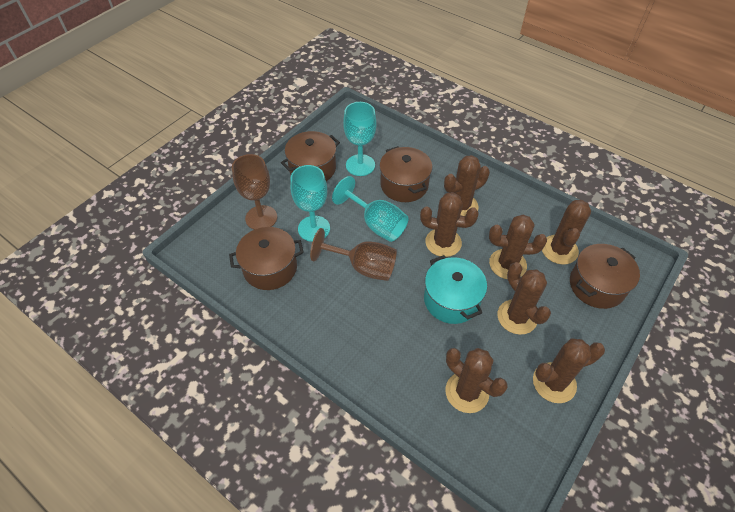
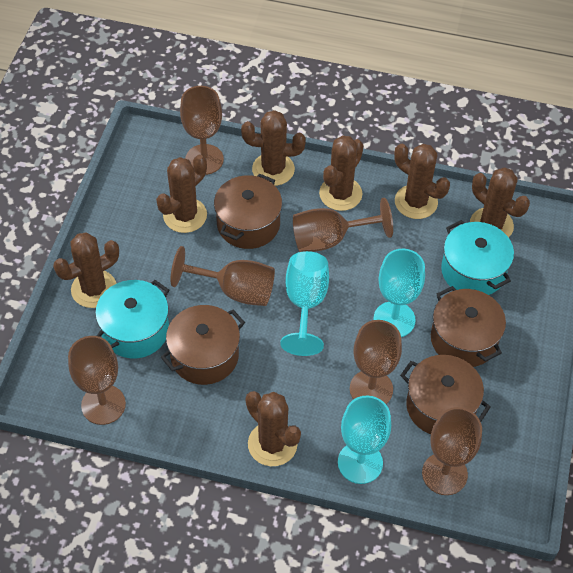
brown goblet: [232,154,277,230] [310,228,397,281] = 2 -> [68,336,126,425] [170,246,275,306] [180,86,224,175] [293,198,393,252] [350,320,402,404] [422,407,482,495] = 6
turquoise pot: [424,255,487,324] = 1 -> [95,280,169,358] [441,220,514,295] = 2

